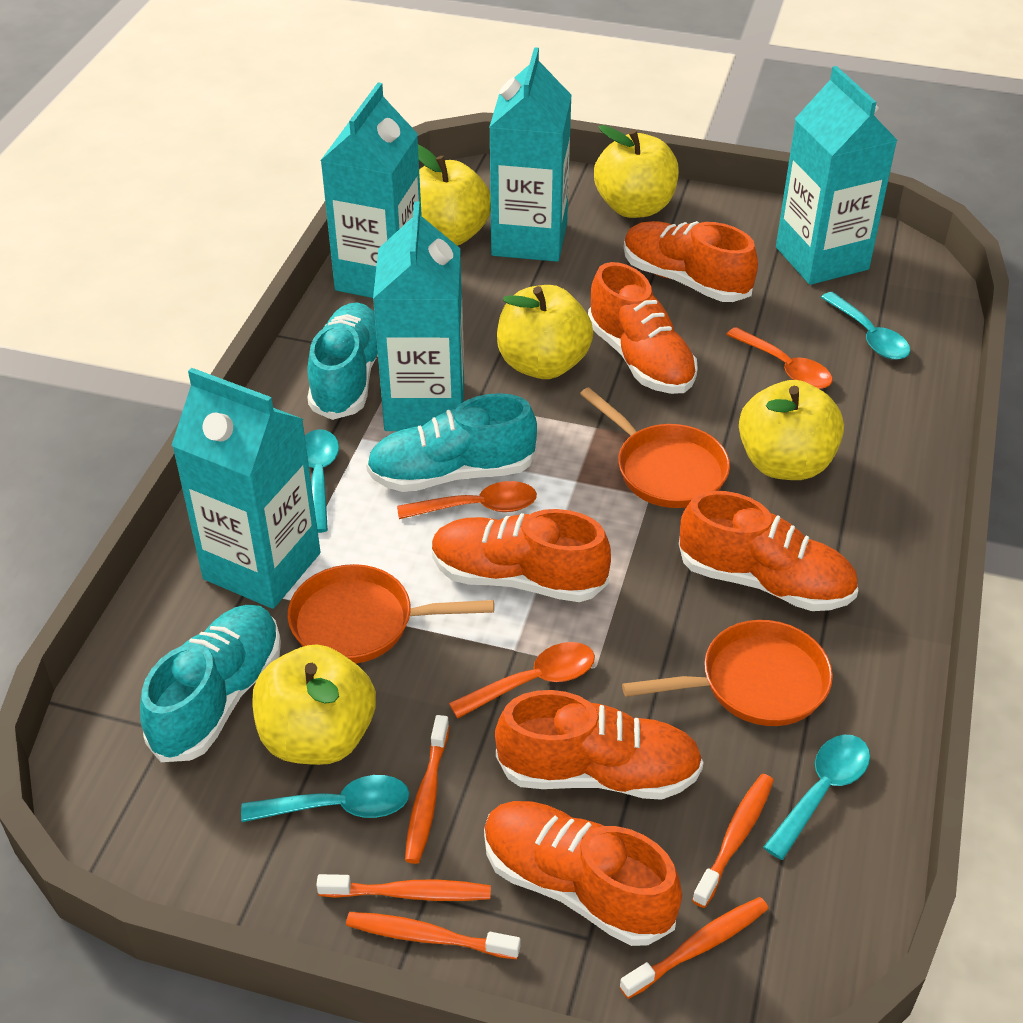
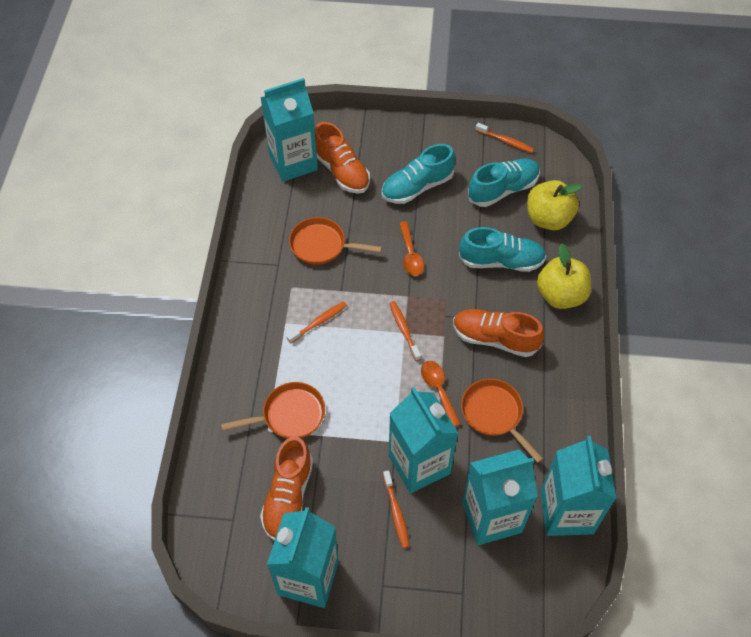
orange shoe: [432,509,611,602] [484,801,682,946] [495,690,704,800] [588,262,698,394] [624,221,758,302] [679,491,858,611] = 6 -> [260,437,313,541] [315,122,370,194] [453,309,544,357] = 3
orange spoon: [397,481,537,519] [449,642,595,719] [726,327,833,389] = 3 -> [399,221,424,276] [421,361,461,427] = 2
orange toothbrush: [316,874,491,901] [346,912,521,959] [405,715,449,864] [620,897,769,999] [692,774,774,908] = 5 -> [287,302,347,344] [383,470,410,548] [389,301,421,361] [475,123,534,153] = 4
turquoise spoon: [241,775,409,822] [305,429,339,533] [763,735,870,860] [821,292,910,360] = 4 -> none = 0
yellow apple: [252,644,376,765] [418,144,491,246] [497,285,593,379] [594,125,679,218] [739,380,844,480] = 5 -> [527,180,583,230] [537,244,591,309] = 2

